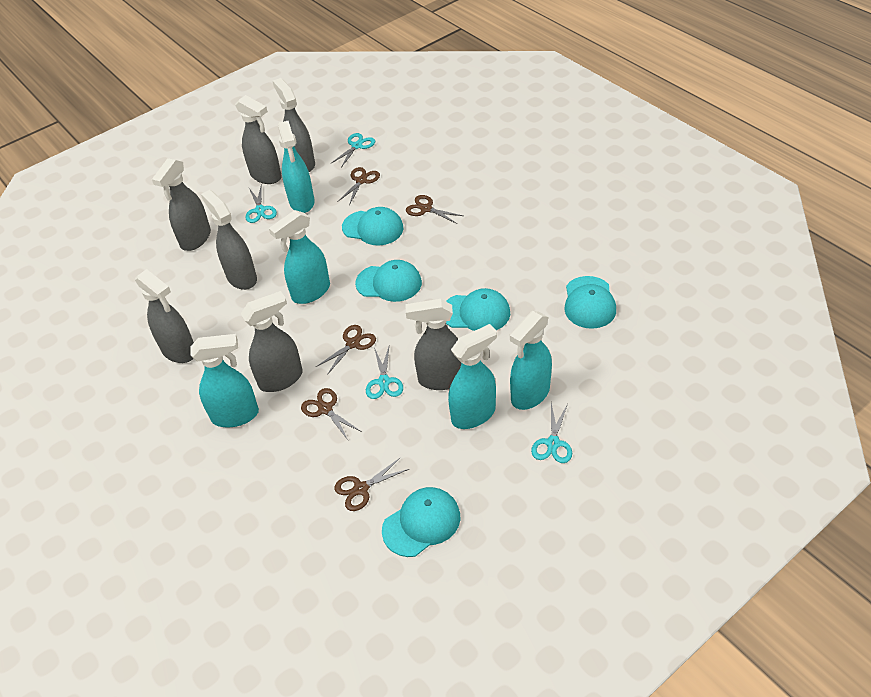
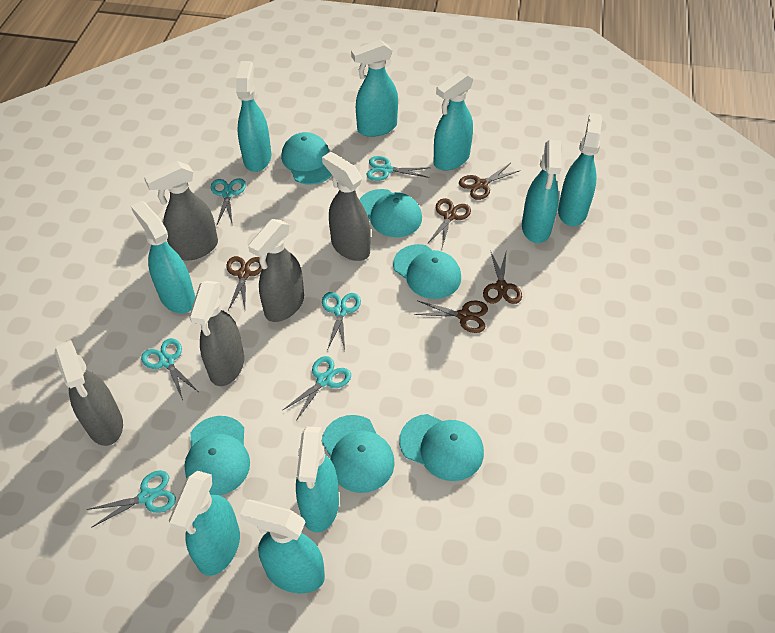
grey spray bottle: [135,269,194,363] [152,158,211,251] [201,190,257,290] [235,95,282,184] [241,291,302,392] [273,78,315,172] [406,299,461,390] = 7 -> [54,340,123,446] [144,161,218,261] [189,281,244,386] [248,219,304,322] [322,152,371,261] = 5
turquoise cap: [342,207,403,246] [355,260,422,302] [382,487,460,557] [446,288,510,331] [564,276,616,329] = 5 -> [184,416,250,496] [281,132,332,185] [322,415,395,493] [359,189,422,237] [393,244,461,299] [399,414,484,481] = 6
turquoise scissors: [245,185,277,223] [330,133,375,167] [366,347,403,399] [531,403,572,463] = 4 -> [87,470,176,528] [141,338,199,400] [211,178,246,224] [282,356,351,421] [322,292,361,351] [366,156,429,181] = 6
turquoise spray bottle: [190,334,259,427] [269,210,330,304] [278,121,315,213] [448,324,497,429] [510,311,552,410] = 5 -> [131,201,195,314] [169,471,240,576] [236,61,271,172] [240,500,325,594] [296,427,339,532] [351,40,398,137] [434,71,474,171] [522,140,561,243] [558,113,602,226] = 9

